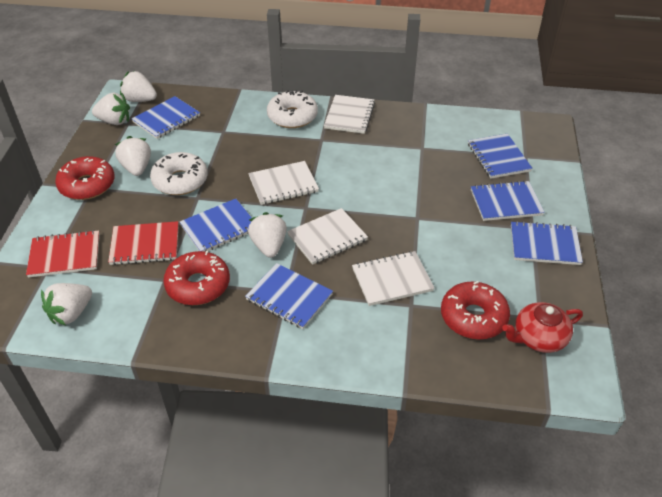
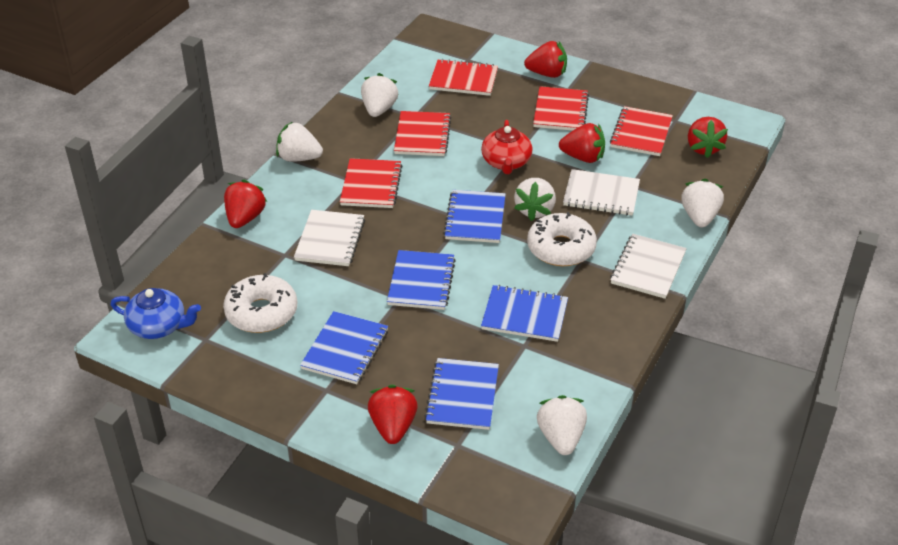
blue notebook: [131,96,200,139] [180,199,252,252] [245,263,333,329] [468,134,533,179] [471,181,545,221] [511,221,583,265] = 6 -> [300,311,388,384] [387,250,456,310] [424,358,499,430] [443,190,506,243] [481,285,568,342] = 5
blue teapot: none = 0 -> [110,288,201,339] = 1
red donut: [55,156,115,200] [163,251,230,305] [441,281,510,340] = 3 -> none = 0
red notebook: [26,230,100,278] [108,221,179,265] = 2 -> [340,158,402,208] [394,111,451,156] [429,59,498,96] [533,86,589,131] [610,106,673,156] = 5
red strawberry: none = 0 -> [224,180,267,228] [368,385,418,444] [524,41,567,78] [559,123,605,163] [688,117,728,158] = 5
white notebook: [248,161,319,205] [287,208,368,265] [324,95,375,134] [352,251,435,306] = 4 -> [294,210,365,266] [563,169,640,216] [610,234,687,299] = 3

